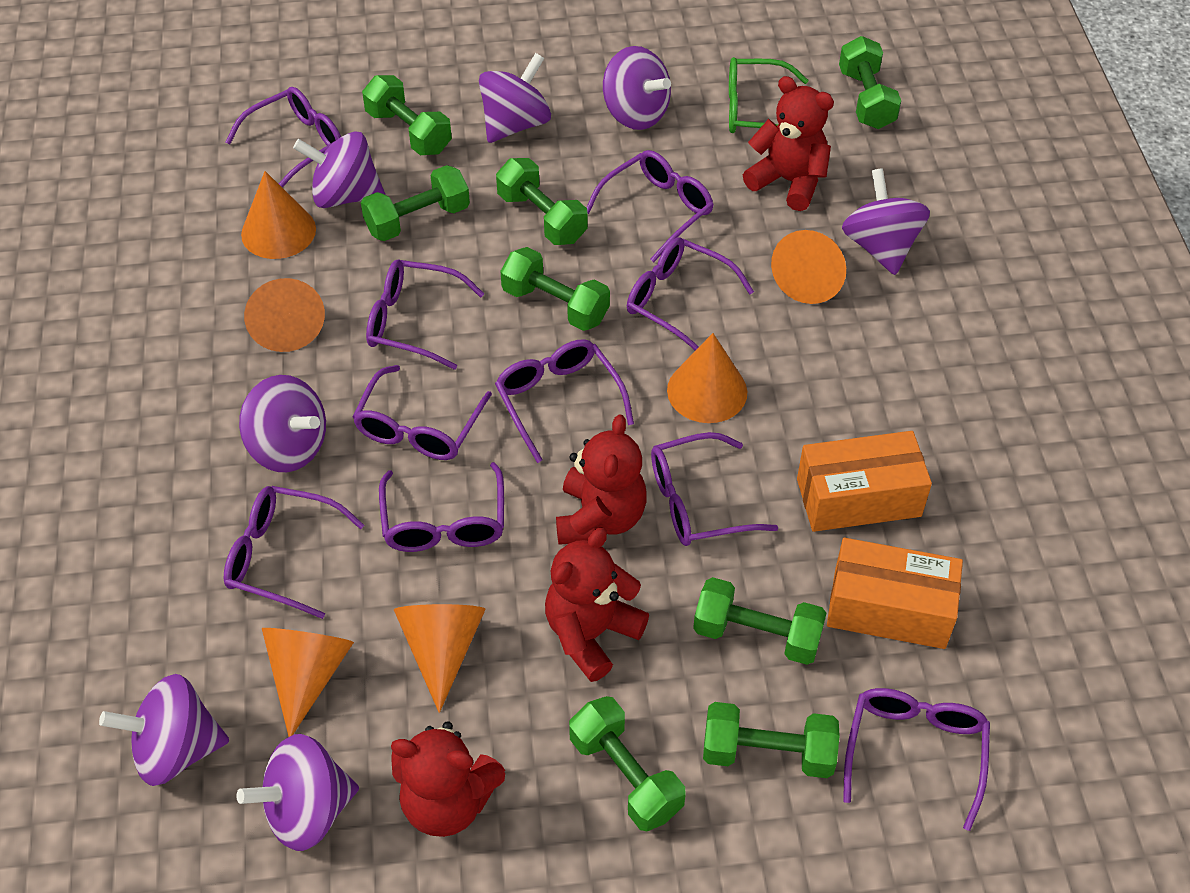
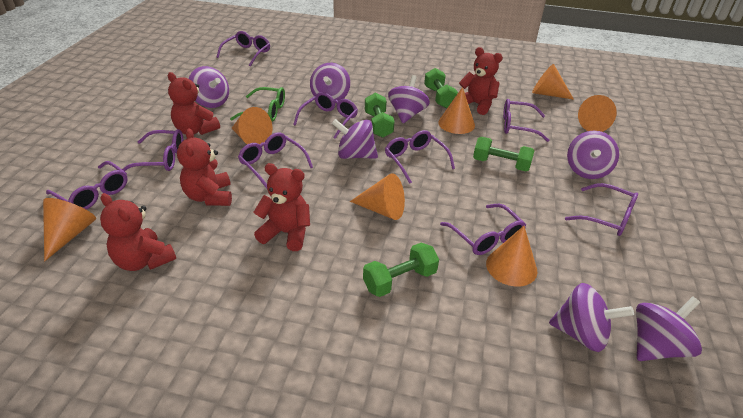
green dumbbell: [361,165,470,241] [362,75,452,155] [496,158,588,245] [501,247,610,331] [569,696,686,831] [693,577,827,665] [703,702,840,778] [839,36,901,129] = 8 -> [363,243,439,297] [365,93,394,138] [424,68,458,108] [473,137,535,171] = 4
orange box: [797,431,932,532] [827,538,963,649] = 2 -> none = 0
orange cone: [241,171,316,259] [244,278,325,352] [262,628,354,737] [394,604,486,713] [667,333,747,423] [771,230,846,304] = 6 -> [43,198,96,261] [232,107,272,144] [350,173,405,220] [438,87,475,134] [486,226,537,286] [532,64,574,100] [578,95,617,132] = 7
purple glasses: [224,486,364,619] [225,87,341,188] [353,365,492,460] [366,259,484,370] [379,462,504,552] [495,339,634,463] [586,150,713,262] [627,237,754,351] [651,432,778,546] [843,688,990,831] = 10 -> [46,161,128,210] [122,129,183,171] [216,31,270,67] [238,132,313,188] [293,92,358,139] [385,130,455,184] [440,204,526,255] [503,99,549,142] [565,183,638,236] = 9
red teddy bear: [391,721,505,837] [545,528,649,682] [556,414,647,545] [743,76,834,211] = 4 -> [100,193,176,271] [168,72,220,135] [177,128,232,206] [253,163,310,251] [459,47,503,115] = 5

